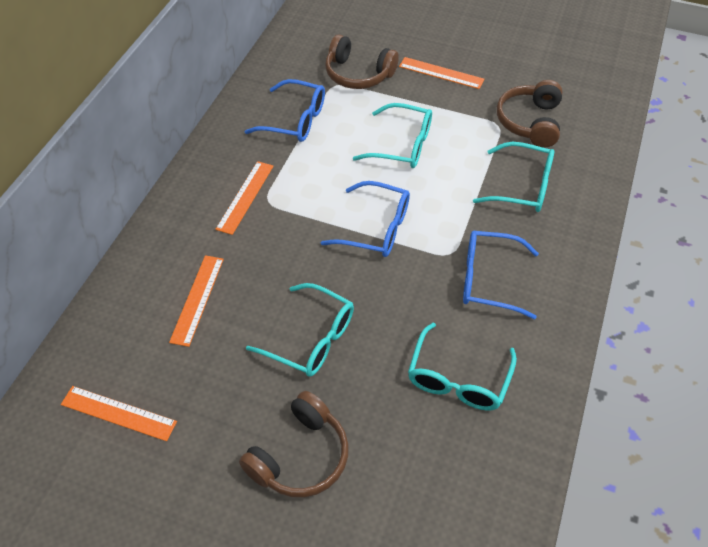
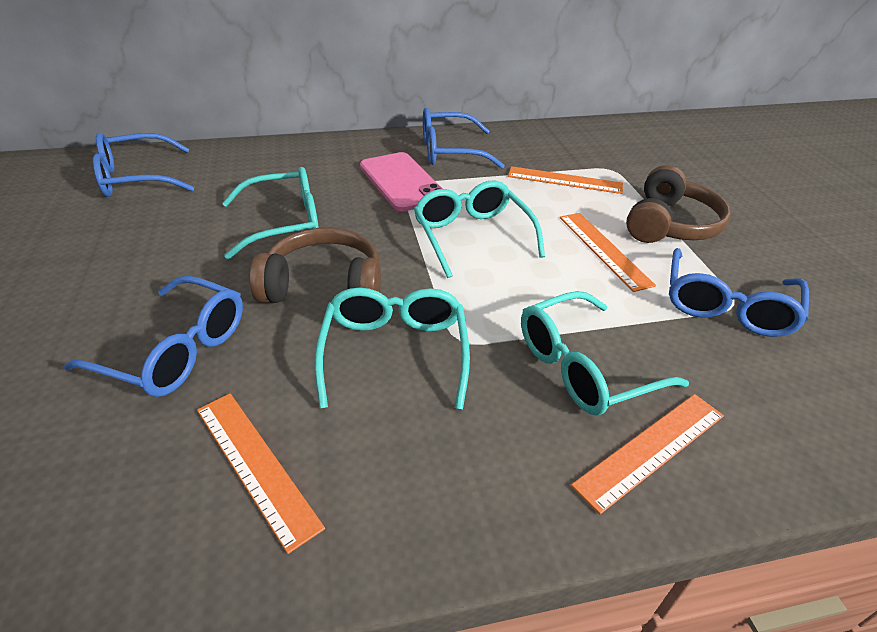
blue glasses: [244,79,325,142] [321,181,410,257] [463,231,539,319] = 3 -> [64,276,243,397] [93,133,194,197] [423,108,505,169] [669,248,809,337] = 4
brown headphones: [239,391,349,498] [325,34,399,89] [497,80,562,148] = 3 -> [250,228,381,303] [626,165,731,243] = 2
pink phone: none = 0 -> [360,152,443,211] = 1

